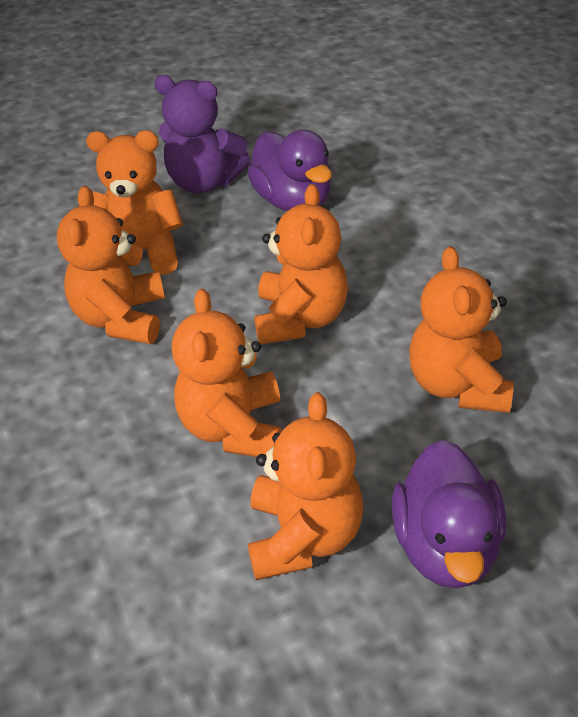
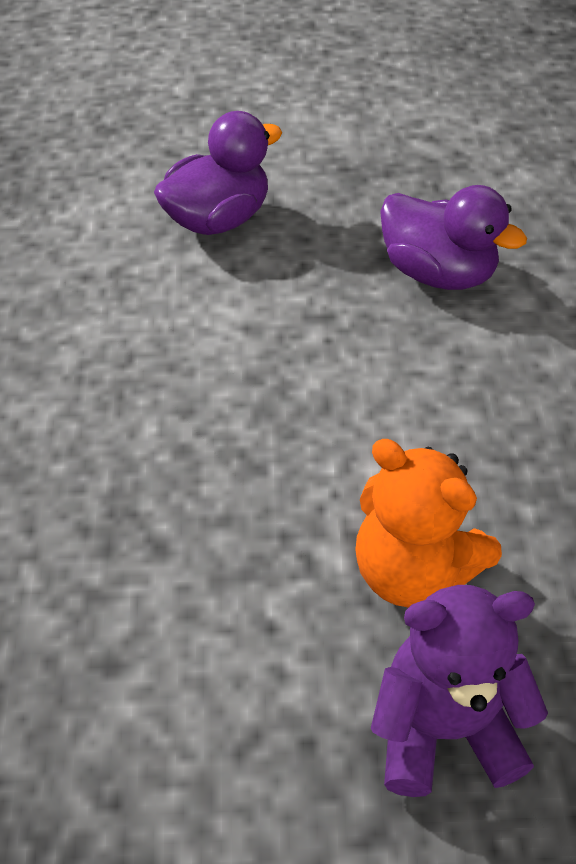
orange teddy bear: [57,186,165,344] [86,130,183,275] [172,289,281,457] [248,392,364,580] [254,184,348,344] [409,246,514,413] = 6 -> [355,439,502,608] = 1

